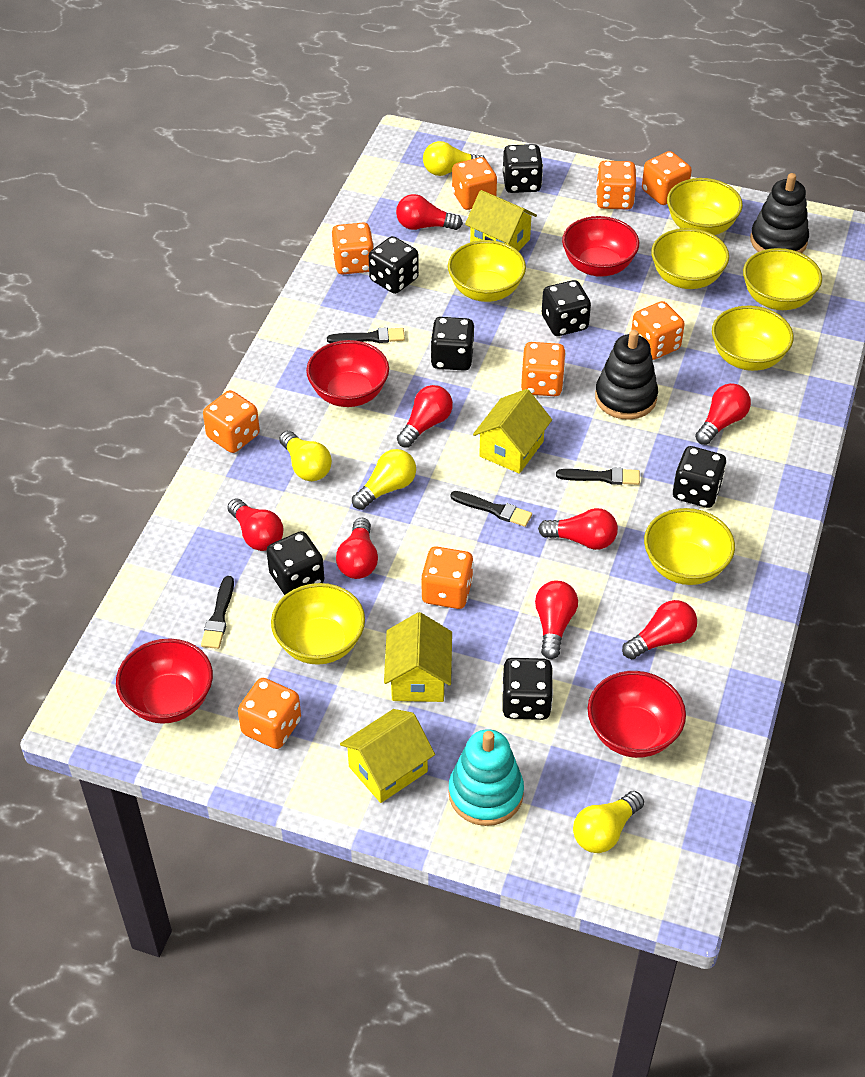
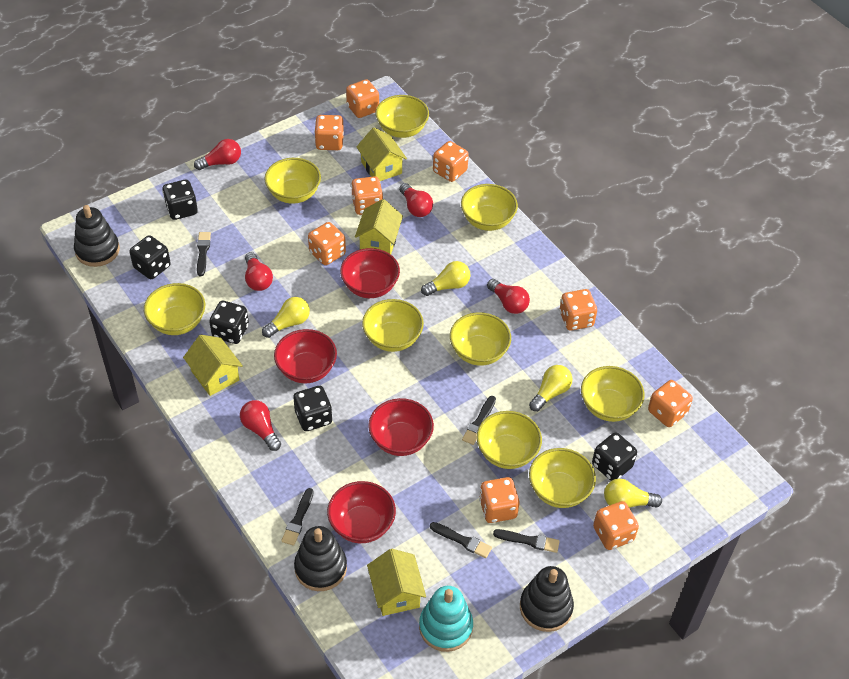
black brush: [201,576,234,649] [327,327,405,343] [450,491,532,527] [556,467,640,485] = 4 -> [197,232,211,276] [281,488,314,546] [430,522,492,558] [462,396,496,445] [493,529,560,553] = 5
black dice: [266,531,324,595] [369,236,419,294] [430,317,474,371] [502,658,553,720] [503,144,543,193] [542,280,591,336] [673,446,726,508] = 7 -> [130,235,171,279] [162,179,198,220] [209,301,249,344] [293,386,332,431] [592,432,637,481] = 5
black stacking toy: [595,330,658,420] [750,173,809,253] = 2 -> [74,205,120,267] [294,526,347,591] [520,566,574,632] = 3
red light bulb: [228,498,283,551] [336,518,378,579] [396,194,463,230] [397,385,453,448] [535,581,578,659] [538,508,618,550] [622,600,697,659] [695,383,751,445] = 8 -> [194,139,241,170] [240,400,281,451] [245,252,273,291] [399,183,433,217] [487,279,530,314] = 5
yellow bowl: [271,583,365,665] [448,240,526,302] [644,508,735,585] [651,228,729,289] [667,178,743,235] [712,306,794,371] [743,248,822,310] = 7 -> [144,283,205,335] [264,158,321,204] [362,299,424,352] [376,95,429,138] [450,312,511,366] [461,184,518,231] [477,411,542,469] [529,448,596,508] [581,366,644,422] = 9

